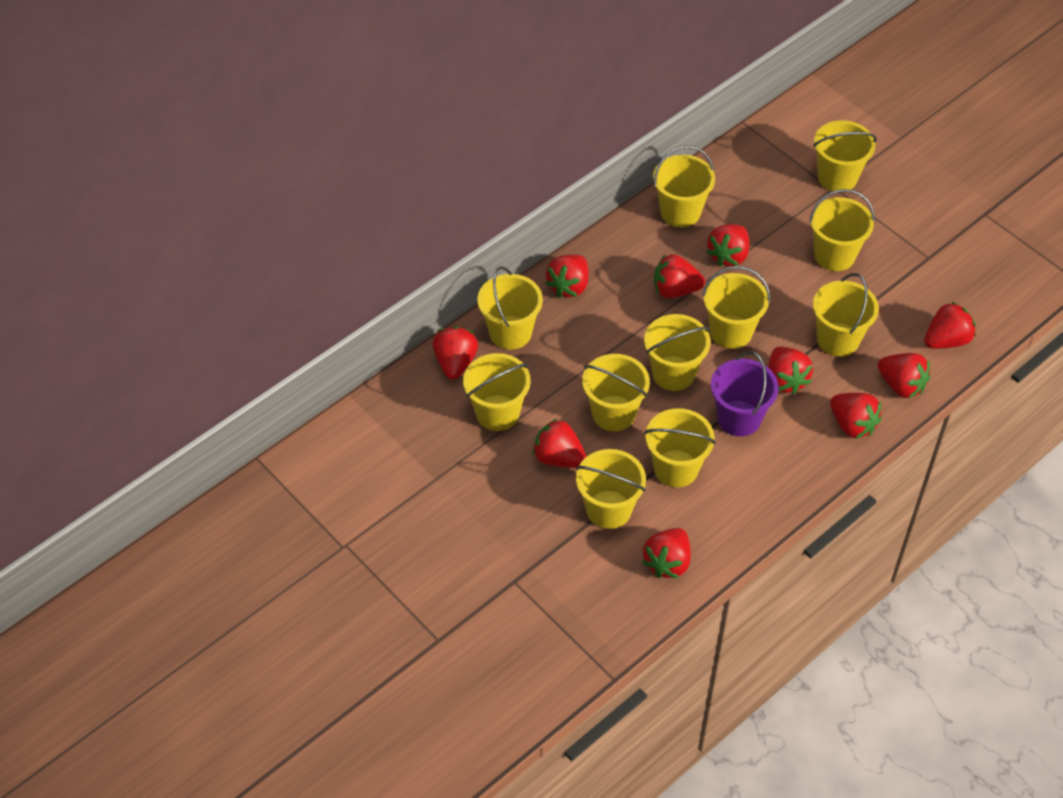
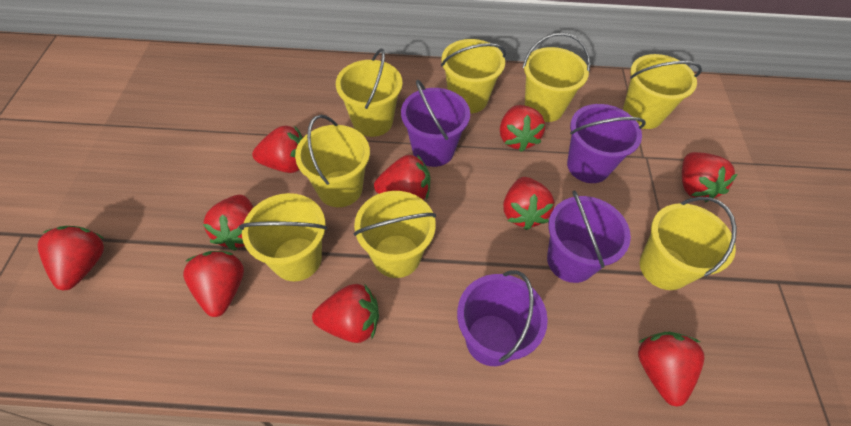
purple bucket: [711,351,779,437] = 1 -> [401,80,470,167] [457,270,548,366] [547,190,631,283] [567,104,646,183] = 4
yellow bucket: [463,353,531,431] [478,266,543,350] [576,449,646,529] [582,354,650,431] [644,314,711,391] [644,408,716,487] [653,145,715,227] [702,266,770,349] [809,189,875,271] [813,120,877,191] [813,273,879,356] = 11 -> [239,193,327,281] [295,115,370,207] [336,48,403,137] [354,191,436,278] [441,39,506,114] [523,33,591,122] [623,54,702,129] [640,197,737,290] = 8

